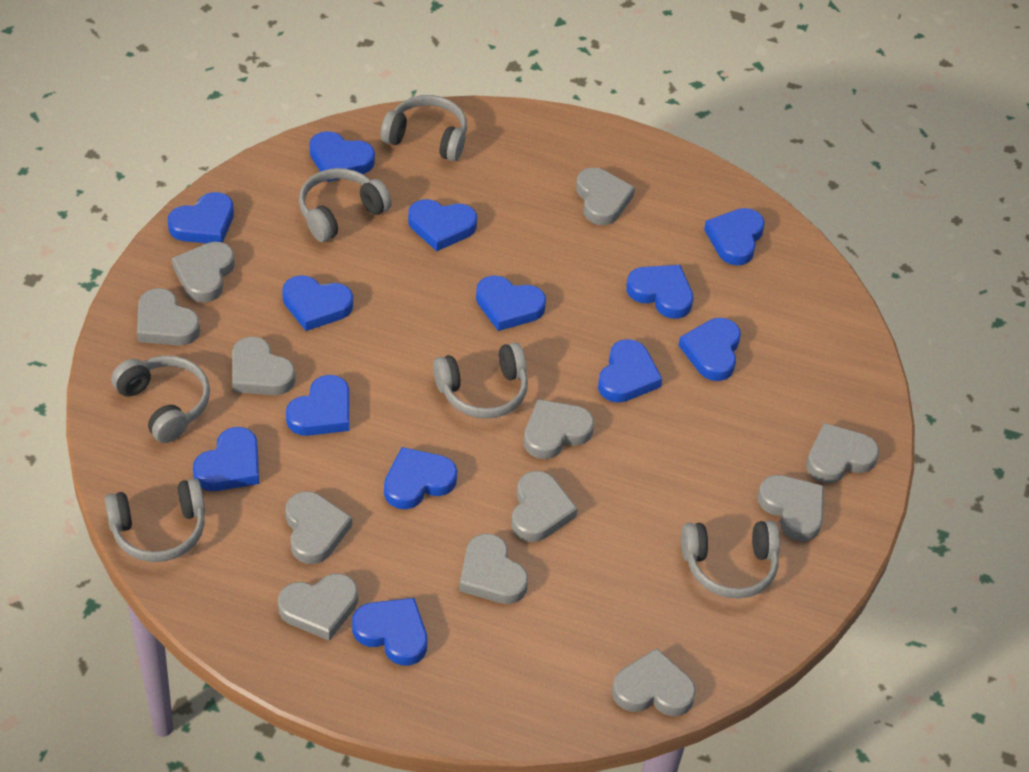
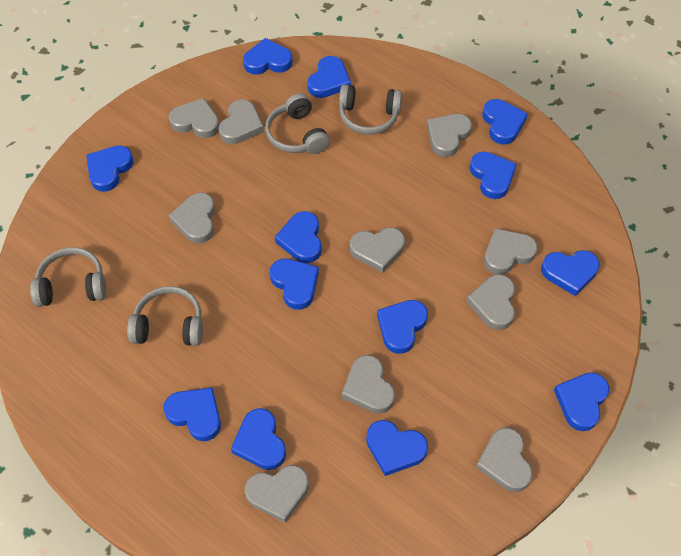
grey headphones: [104,478,205,562] [111,356,210,443] [299,168,392,242] [381,95,467,161] [433,342,528,419] [681,521,780,599] = 6 -> [30,247,106,307] [127,286,203,346] [265,93,330,154] [339,84,402,135] = 4
grey heart: [137,288,200,346] [172,242,235,303] [232,336,295,395] [278,573,358,641] [285,491,352,564] [459,534,528,604] [511,471,578,542] [524,399,594,459] [576,168,635,225] [612,648,696,716] [758,475,824,541] [806,423,879,483] = 12 -> [168,192,215,244] [169,98,219,138] [219,99,264,144] [245,465,309,523] [342,355,395,414] [350,227,405,273] [427,114,472,157] [466,274,515,330] [476,428,533,492] [484,228,537,275] = 10

